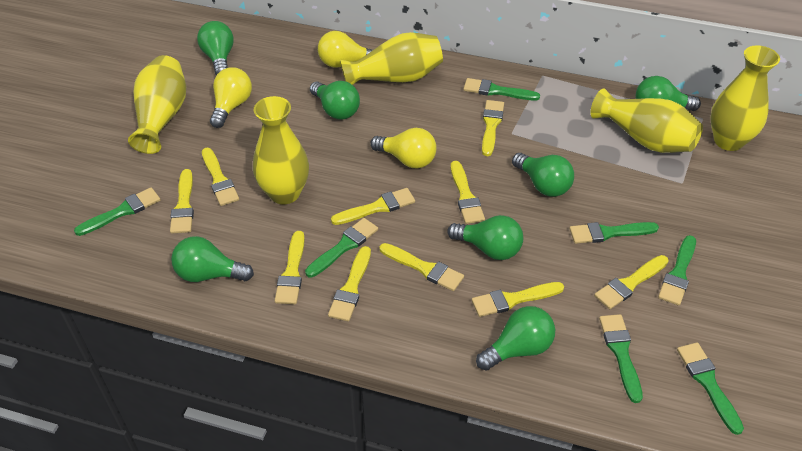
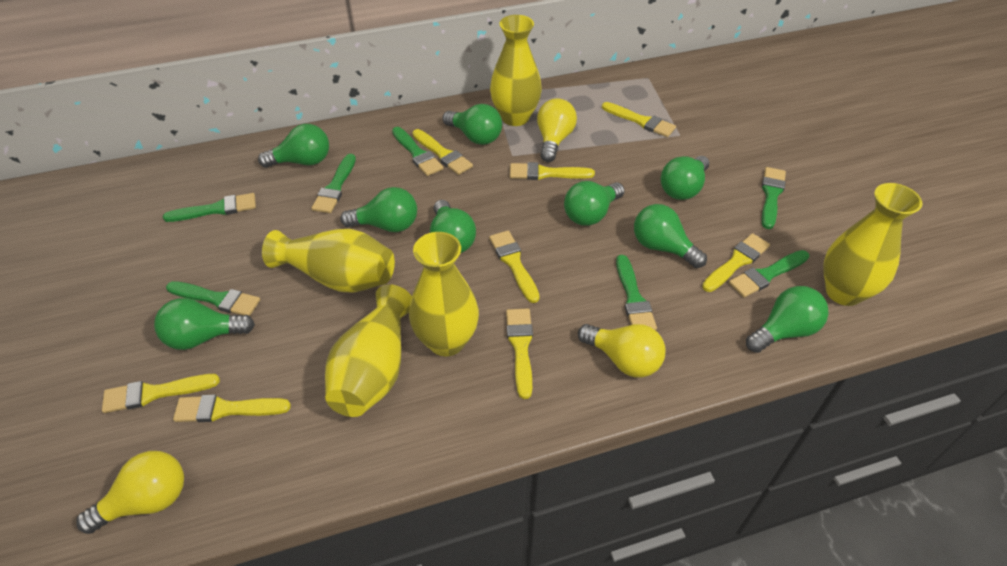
green light bulb: [171,236,254,282] [197,21,234,76] [310,81,360,120] [447,215,523,260] [476,306,555,371] [512,153,574,197] [636,76,701,111] = 7 -> [154,298,255,350] [258,124,329,168] [340,187,417,232] [430,200,476,253] [443,104,502,145] [564,181,625,226] [634,204,707,268] [661,156,709,200] [746,286,829,353] = 9
yellow brush: [170,169,194,234] [202,148,239,206] [274,231,305,304] [328,246,371,321] [331,188,415,225] [379,243,464,291] [451,161,485,224] [472,282,564,317] [482,100,504,156] [594,255,668,309] = 10 -> [102,374,220,413] [173,394,291,422] [412,129,473,175] [489,231,540,303] [506,308,533,399] [510,162,595,180] [602,102,676,137] [702,233,770,292] = 8

